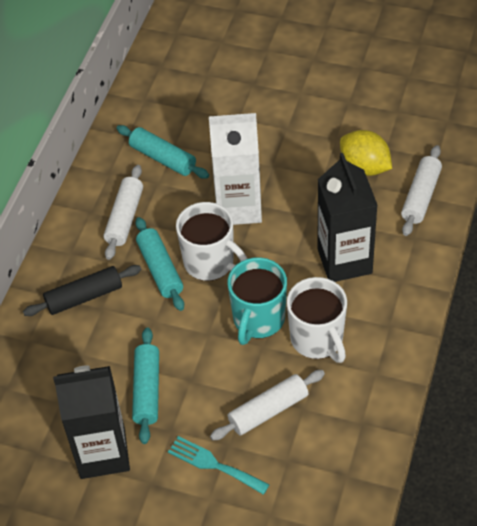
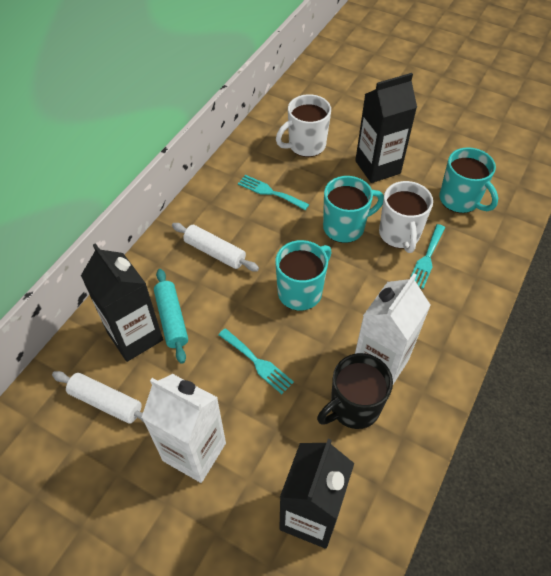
black carton: [53,365,130,479] [317,153,378,282] = 2 -> [81,243,163,362] [279,439,354,549] [355,73,417,183] = 3
black mug: none = 0 -> [317,353,393,429] = 1
black rolling pin: [23,265,141,316] = 1 -> none = 0
turquoise fork: [168,436,270,495] = 1 -> [218,328,294,394] [238,175,309,210] [410,224,445,289] = 3
turquoise mug: [227,257,287,345] = 1 -> [275,240,332,311] [323,176,384,243] [439,147,498,213] = 3
turquoise rolling pin: [117,125,209,178] [132,327,159,444] [136,217,184,311] = 3 -> [154,269,188,364] = 1
white carton: [209,113,262,225] = 1 -> [142,374,226,483] [355,274,431,384] = 2
white rolling pin: [104,165,143,260] [210,370,325,440] [401,145,442,236] = 3 -> [52,371,144,424] [172,223,259,271] = 2
yellow lemon: [340,130,392,176] = 1 -> none = 0

